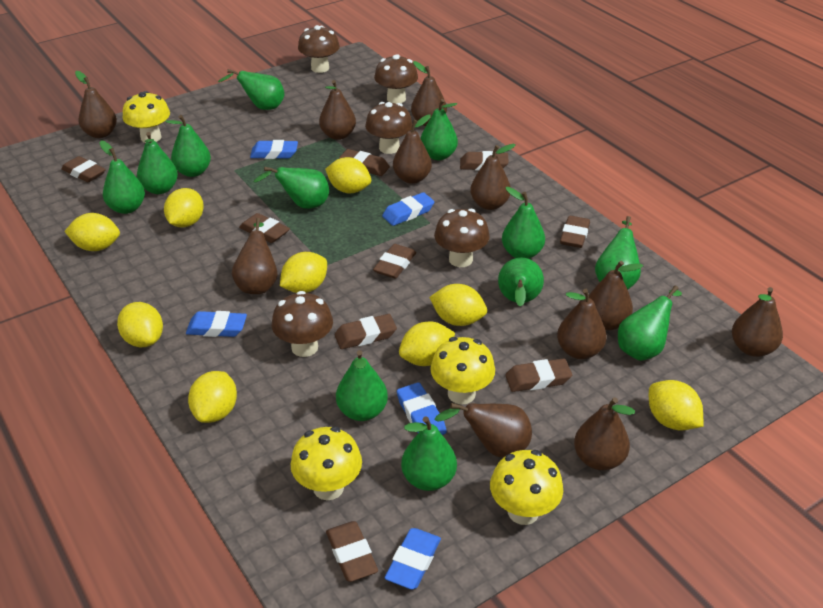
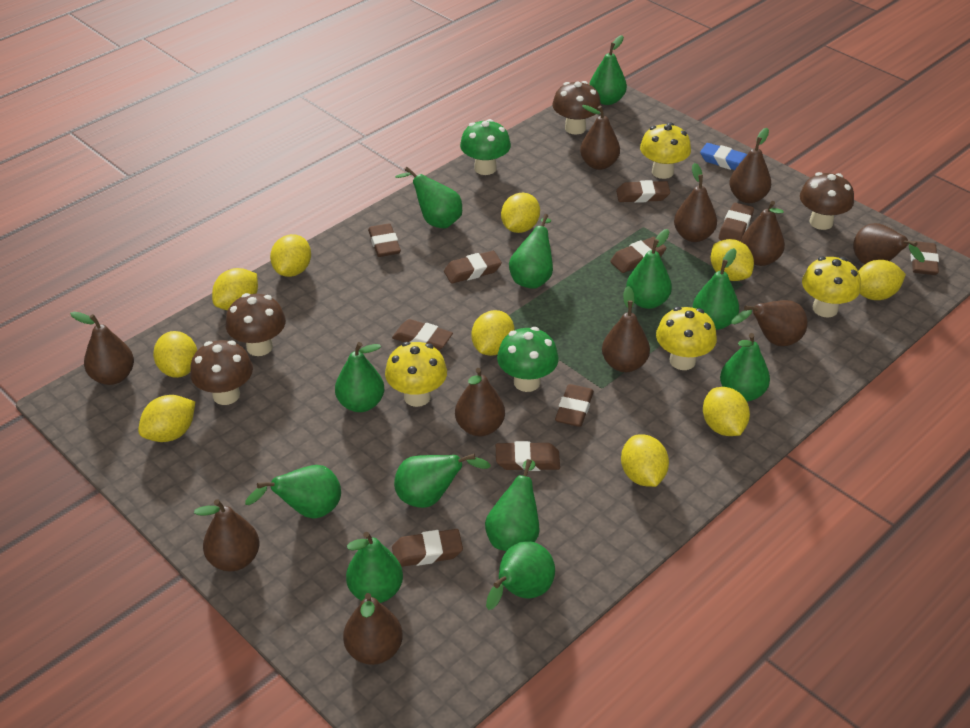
blue eraser: [186,311,247,337] [250,140,298,159] [382,192,435,226] [385,528,441,589] [397,382,447,435] = 5 -> [700,143,747,170] = 1
brown eraser: [61,156,106,182] [239,213,290,243] [326,521,378,582] [335,314,397,349] [339,149,390,176] [373,244,416,279] [460,151,509,171] [505,359,572,392] [560,216,590,248] = 9 -> [368,223,401,257] [392,319,453,351] [392,529,463,567] [444,251,502,283] [496,441,560,471] [555,384,594,427] [610,237,666,273] [616,180,670,203] [719,203,754,242] [910,241,939,275] = 10
brown mushroom: [272,291,333,357] [298,25,340,73] [365,102,412,154] [374,54,418,104] [434,209,490,267] = 5 -> [190,340,253,405] [226,293,286,356] [553,81,601,134] [800,172,854,230] = 4
green mushroom: none = 0 -> [460,119,511,175] [497,327,559,392] = 2
yellow lemon: [64,213,120,251] [117,302,163,347] [164,188,204,228] [188,371,237,423] [280,252,327,293] [325,157,371,193] [399,322,455,366] [429,284,487,326] [649,380,703,430] = 9 -> [138,395,195,442] [153,331,197,378] [212,268,258,310] [270,234,311,277] [471,310,515,356] [501,193,540,233] [621,434,669,487] [703,387,750,436] [711,239,754,281] [858,260,906,300] = 10

